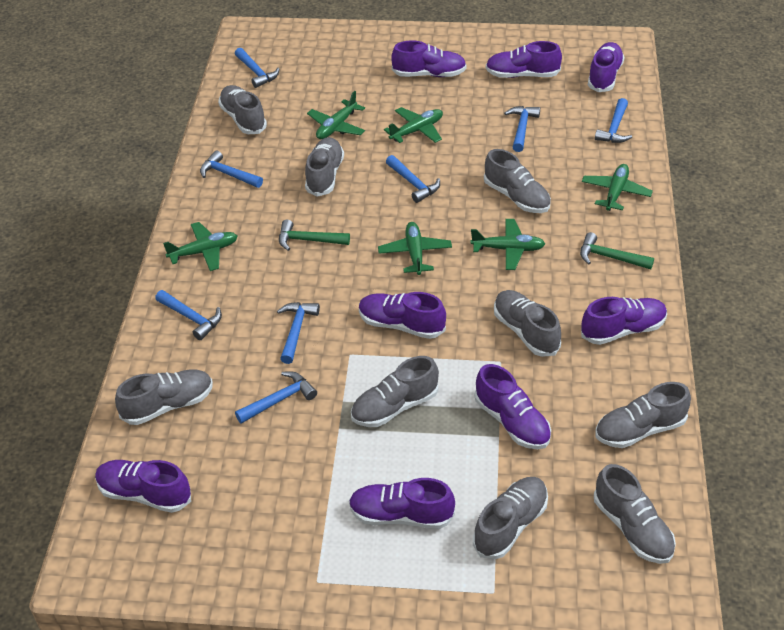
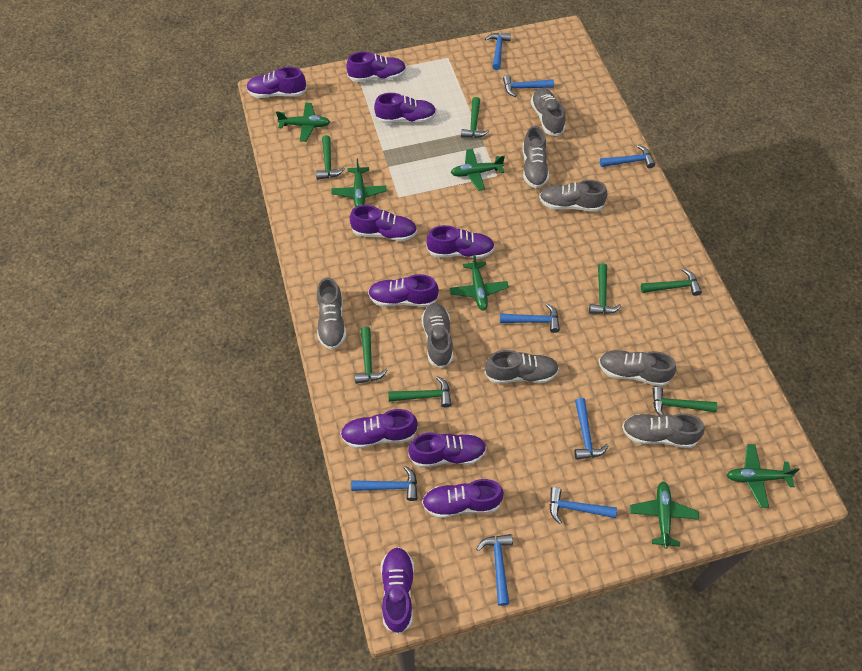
green hammer: [279,220,350,251] [580,232,654,269] = 2 -> [316,135,345,180] [355,327,388,384] [388,376,452,408] [461,97,489,138] [589,263,621,314] [641,268,702,296] [652,387,717,415] = 7
grey shoe: [115,369,213,425] [218,85,267,134] [305,137,344,197] [351,356,439,427] [473,477,548,559] [484,149,551,213] [494,290,561,357] [594,464,676,564] [595,382,691,448] = 9 -> [317,277,346,350] [421,303,453,368] [485,350,559,384] [523,126,549,188] [531,88,565,136] [539,180,608,212] [598,350,676,387] [622,413,705,448] = 8
purple shoe: [95,460,191,513] [349,478,455,529] [359,292,446,339] [391,40,466,77] [475,364,551,449] [486,41,562,78] [581,297,667,345] [588,42,624,92] = 8 -> [246,67,307,98] [340,409,418,449] [346,52,406,82] [350,205,417,242] [368,274,439,307] [374,93,436,123] [381,547,414,634] [408,433,487,468] [422,479,504,518] [426,225,495,259] = 10

